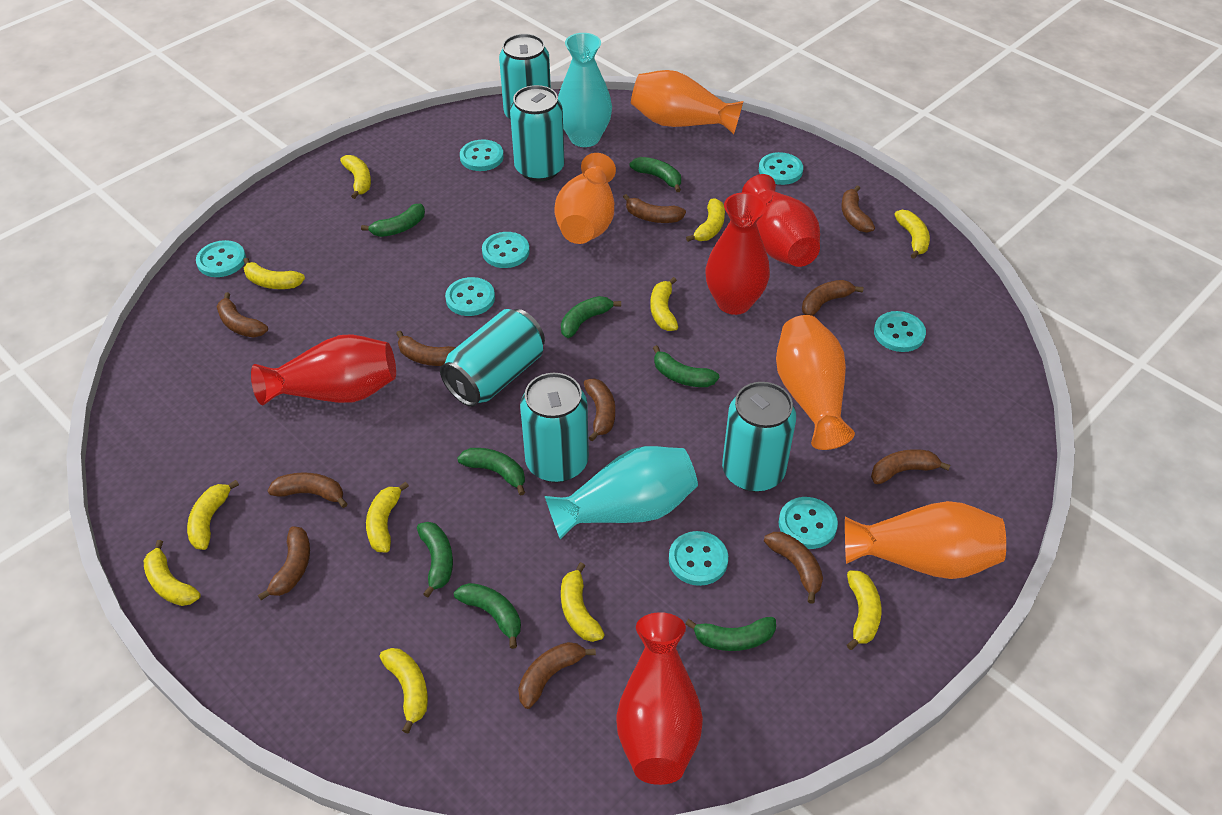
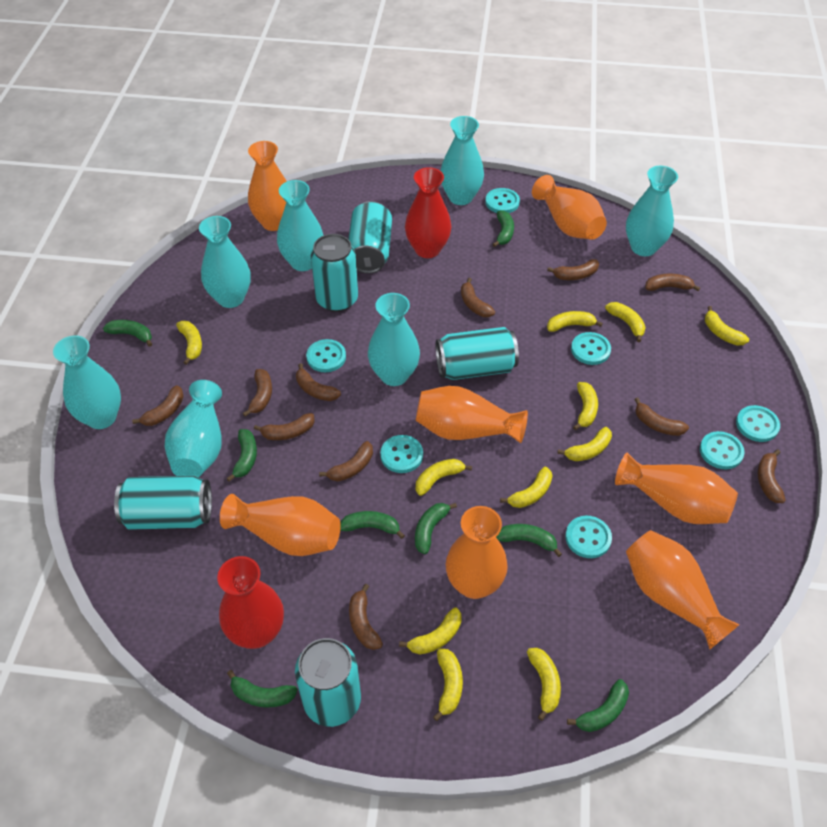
orange vase: [555,153,616,244] [631,70,743,134] [776,315,855,450] [845,501,1006,579] = 4 -> [220,494,341,556] [248,141,287,231] [416,386,528,443] [446,506,508,599] [532,175,607,240] [615,453,738,524] [626,530,740,650] = 7
red vase: [251,334,396,405] [616,612,703,785] [706,192,770,315] [742,174,820,267] = 4 -> [217,556,284,649] [405,167,451,258] = 2
turquoise button: [196,240,246,277] [445,277,495,316] [460,139,504,171] [482,232,530,268] [669,531,728,586] [759,152,803,185] [779,497,838,549] [874,311,926,352] = 8 -> [306,339,346,372] [380,435,423,473] [485,188,520,213] [565,516,612,558] [571,332,611,365] [700,431,745,469] [736,405,780,442] = 7
turquoise vase: [545,446,698,540] [558,33,612,147] = 2 -> [53,335,121,429] [165,380,222,477] [199,216,251,308] [277,180,324,271] [368,293,420,386] [441,116,484,205] [626,166,678,256] = 7

